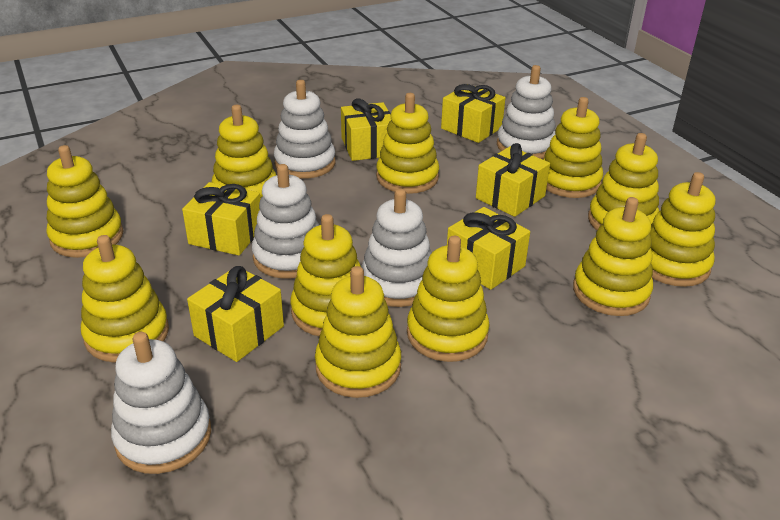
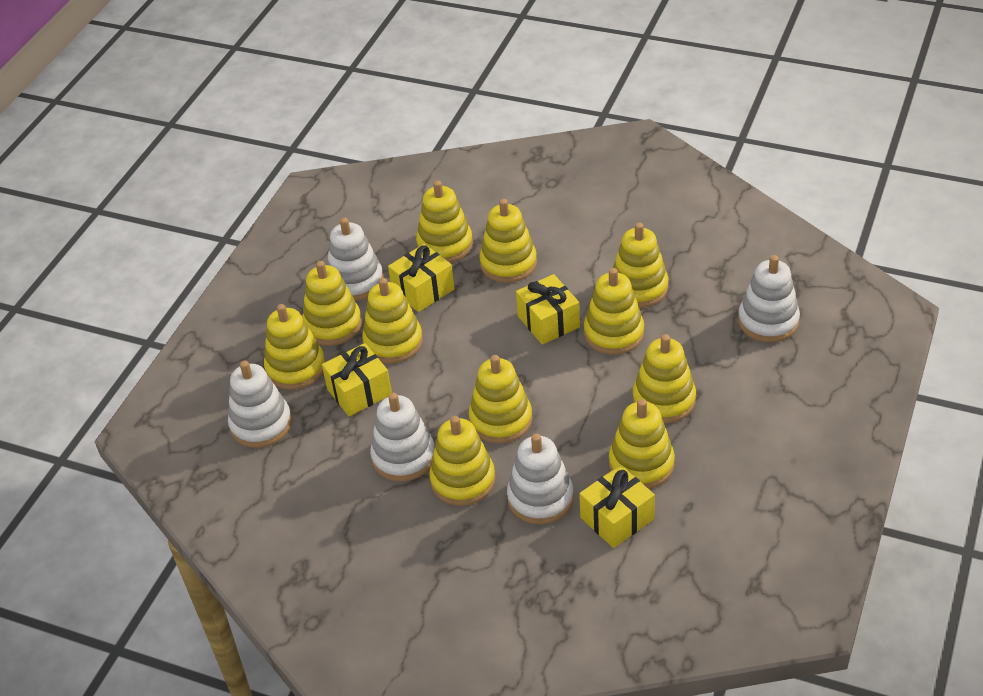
yellow gift: [182,182,261,256] [187,266,284,362] [341,98,391,161] [441,84,506,143] [447,207,530,290] [476,143,550,217] = 6 -> [322,343,392,416] [388,244,455,312] [516,274,580,345] [579,465,655,548] = 4

